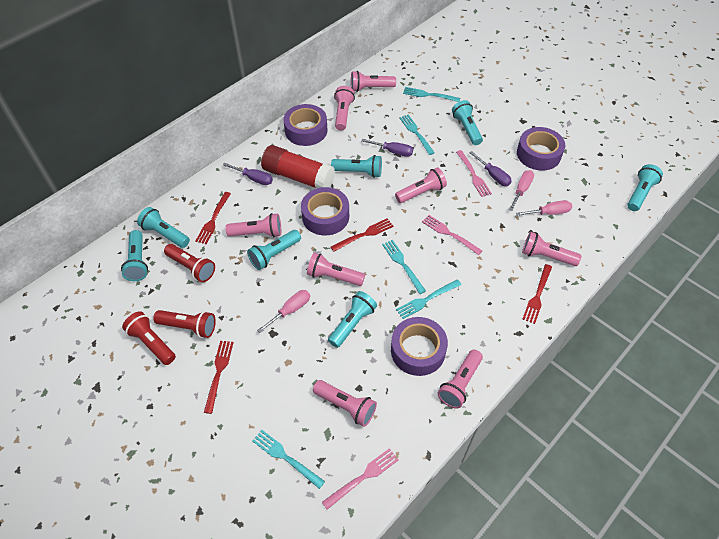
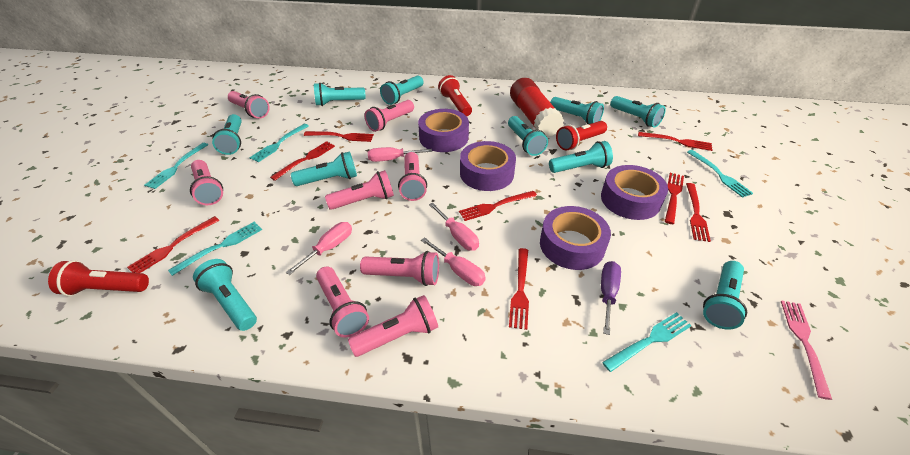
pink fork: [322,448,398,510] [422,215,482,255] [456,150,492,197] = 3 -> [781,300,832,400] = 1
pink screwdriver: [257,290,310,333] [509,170,534,211] [516,200,572,216] = 3 -> [286,222,352,275] [368,147,432,162] [421,237,486,286] [429,203,479,251] = 4
purple screwdriver: [223,163,273,185] [361,139,413,157] [469,151,512,186] = 3 -> [601,261,621,335] = 1
red fork: [195,192,231,244] [204,341,234,414] [331,218,393,252] [522,264,552,324] = 4 -> [127,216,219,273] [270,141,335,181] [304,131,374,142] [459,191,537,221] [509,248,529,330] [638,132,712,151] [665,173,684,224] [686,183,711,242] = 8
turquoise flashlight: [121,230,148,281] [137,207,190,248] [247,230,301,270] [328,291,377,348] [331,155,382,178] [452,100,483,145] [627,164,663,211] = 7 -> [193,259,257,331] [212,114,242,155] [291,151,357,186] [314,83,366,106] [380,76,424,105] [508,116,548,156] [549,141,613,173] [550,97,604,124] [610,96,666,128] [703,261,747,330] = 10

